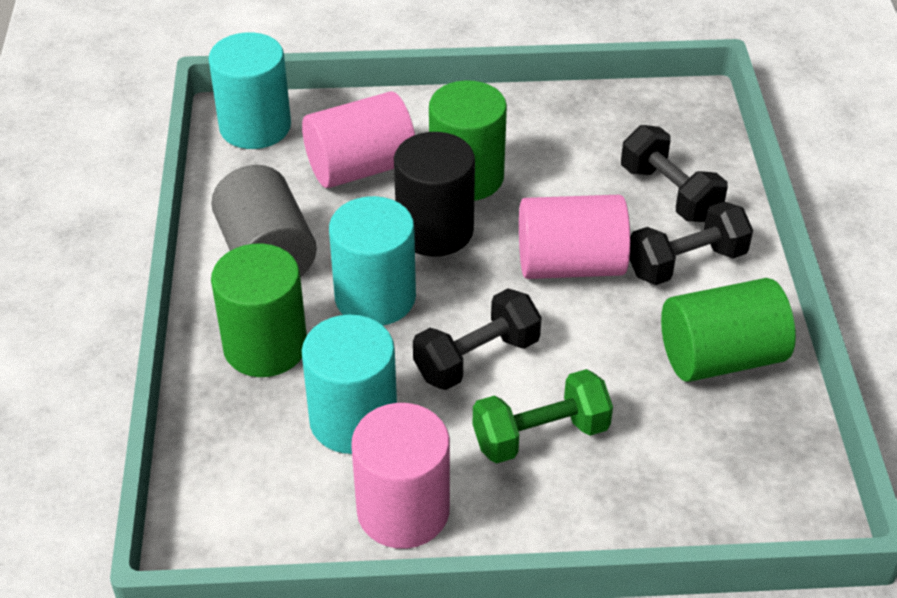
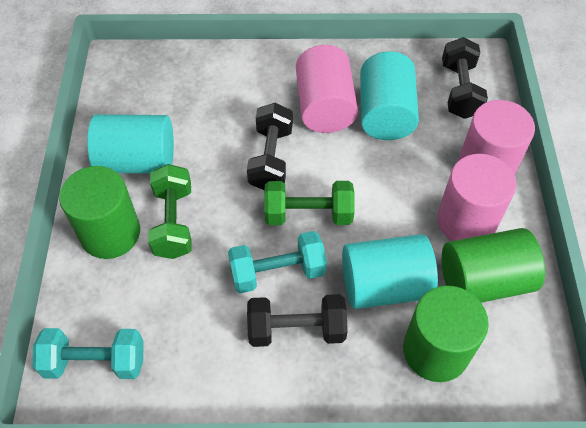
black cylinder: [394,132,475,257] = 1 -> none = 0
green dumbbell: [473,369,613,463] = 1 -> [148,164,191,259] [264,181,355,225] = 2
grey cylinder: [211,165,317,277] = 1 -> none = 0
turquoise dumbbell: none = 0 -> [33,328,144,379] [228,231,327,293] = 2

